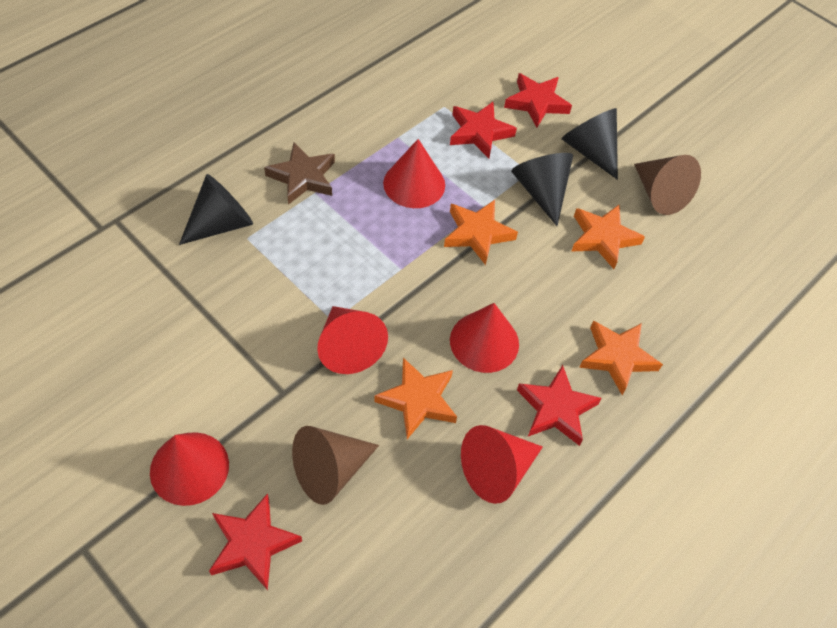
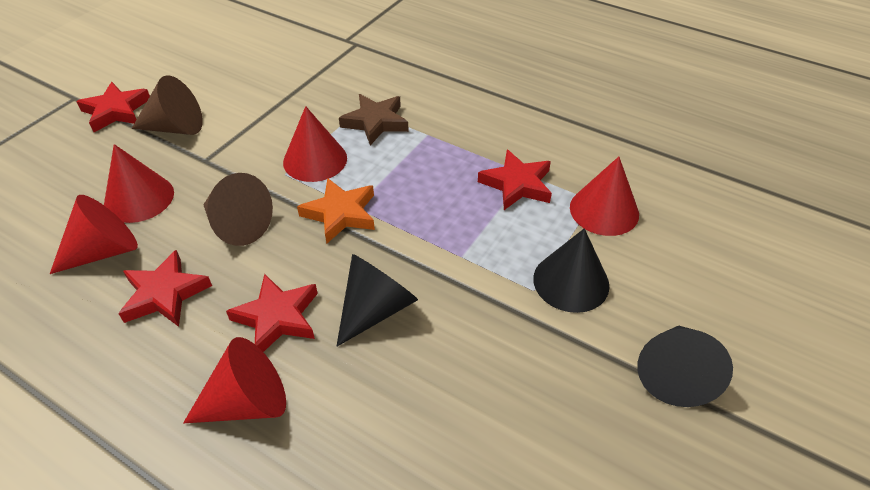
orange star: [374,358,457,439] [444,200,518,265] [572,205,645,269] [579,321,663,395] = 4 -> [297,178,375,243] = 1

